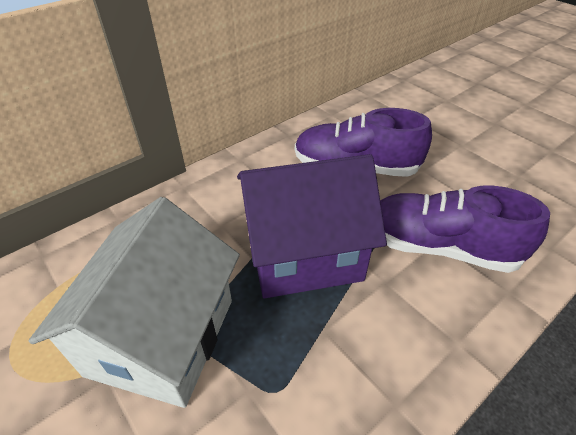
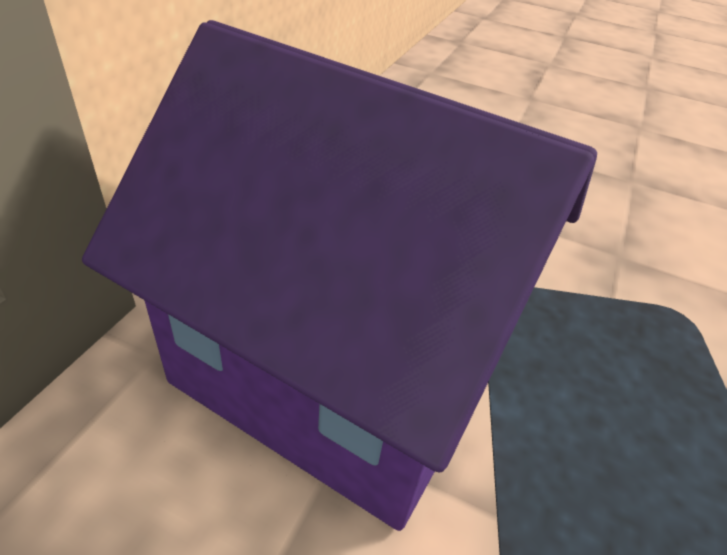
purple shoe: [295,108,432,177] [380,186,550,273] = 2 -> none = 0
white house: [29,197,240,408] = 1 -> none = 0

